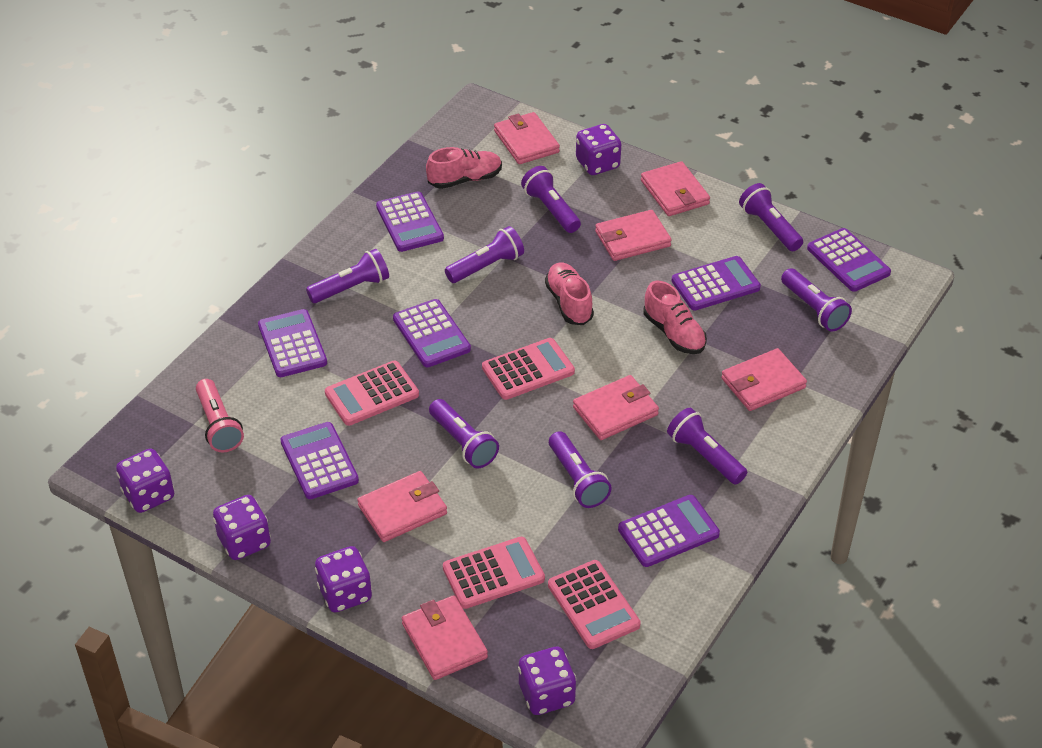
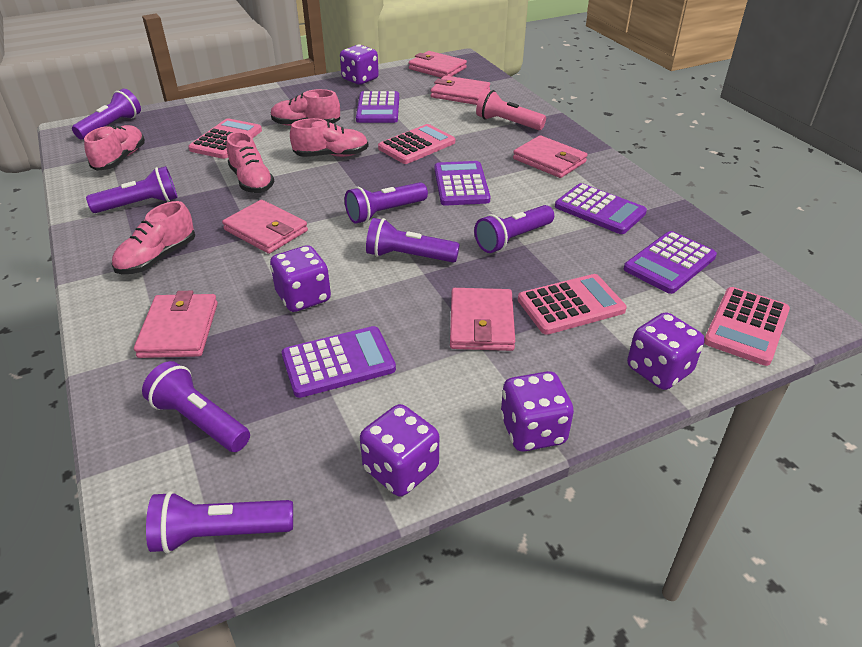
pink shoe: [426,147,502,189] [545,262,594,325] [643,281,707,354] = 3 -> [84,125,145,171] [112,201,195,274] [227,131,274,193] [271,89,340,126] [290,118,369,157] = 5
pink wallet: [357,471,447,542] [402,595,488,680] [494,112,560,164] [573,375,659,440] [595,210,672,261] [641,161,710,216] [721,348,807,411] = 7 -> [134,291,218,358] [222,200,308,254] [409,51,467,78] [431,75,490,105] [450,288,515,351] [513,135,587,178] = 6
purple calculator: [258,309,327,377] [280,422,359,499] [376,191,444,252] [393,299,471,367] [618,495,720,567] [671,256,761,310] [807,228,891,292] = 7 -> [282,326,396,398] [356,91,399,123] [434,161,491,206] [555,183,647,234] [624,231,717,294] = 5
purple flashlight: [306,249,389,303] [429,399,499,468] [445,226,524,283] [521,166,581,233] [549,431,612,508] [667,408,747,485] [739,183,803,251] [781,268,852,332] = 8 -> [72,88,141,140] [86,166,178,213] [142,361,250,452] [146,491,293,554] [345,182,428,224] [366,218,460,262] [474,205,554,253] = 7

